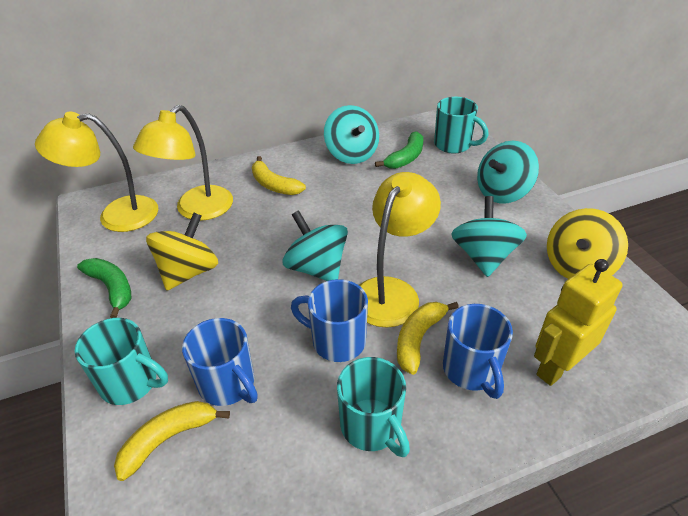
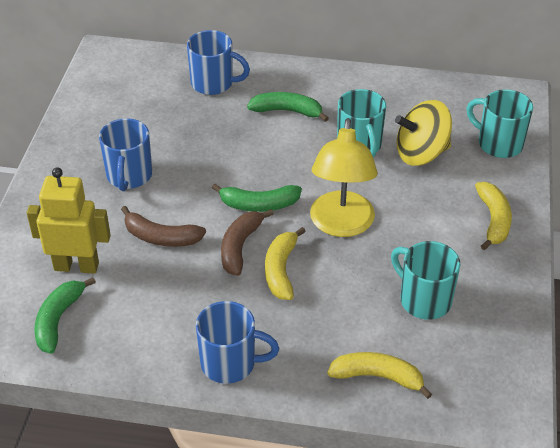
brown banana: none = 0 -> [121,206,206,247] [221,209,274,276] = 2
green banana: [77,258,131,318] [375,131,423,169] = 2 -> [34,277,96,354] [212,184,302,212] [247,92,329,122] = 3
turquoise spinning top: [283,210,348,281] [324,105,379,164] [451,196,527,277] [477,141,539,204] = 4 -> none = 0
yellow lamp: [35,112,158,232] [133,105,233,221] [359,172,441,328] = 3 -> [310,118,378,237] = 1
yellow spinning top: [146,213,218,290] [547,208,628,279] = 2 -> [395,100,452,166] = 1

